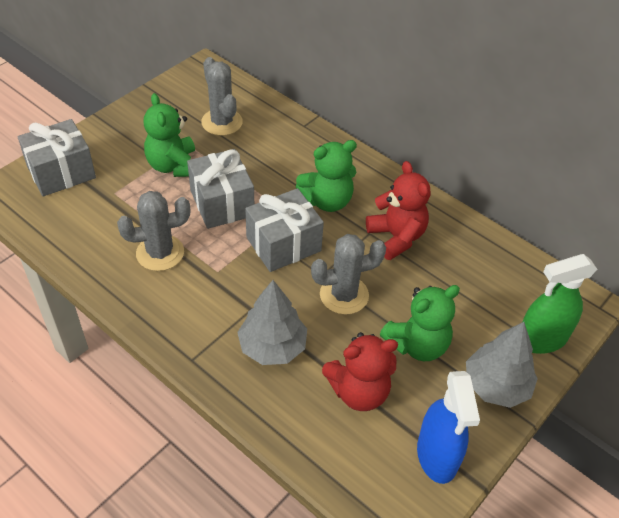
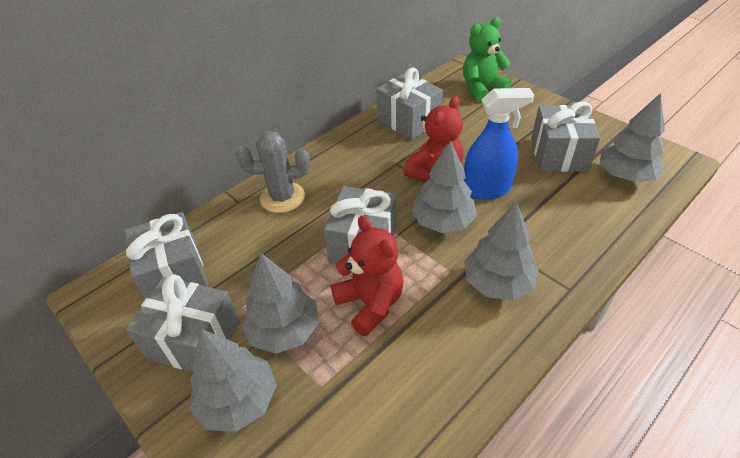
green spray bottle: [523,254,597,354] = 1 -> none = 0
green teddy bear: [144,93,195,177] [296,140,357,212] [380,285,460,361] = 3 -> [463,17,511,102] = 1
grey cactus: [117,191,190,271] [201,57,243,136] [311,234,386,315] = 3 -> [236,131,310,213] = 1
grey gift: [18,119,96,196] [187,149,254,229] [245,188,324,272] = 3 -> [124,212,208,299] [126,274,240,372] [324,186,396,263] [376,68,443,140] [531,102,600,172] = 5
grey tree: [237,280,307,365] [466,322,538,408] = 2 -> [189,329,277,432] [241,253,319,354] [411,140,477,233] [464,202,538,301] [600,93,665,183] = 5

